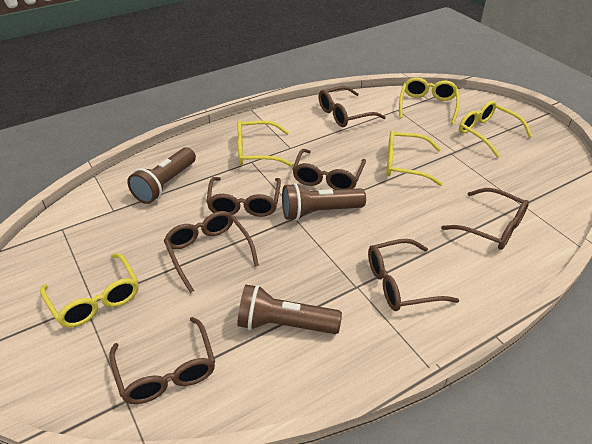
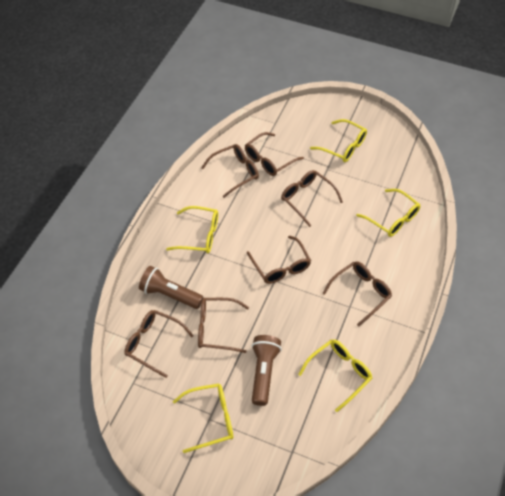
brown flashlight: [127,147,196,204] [237,285,342,334] [282,183,366,221] = 3 -> [139,266,204,309] [252,335,282,406] = 2

